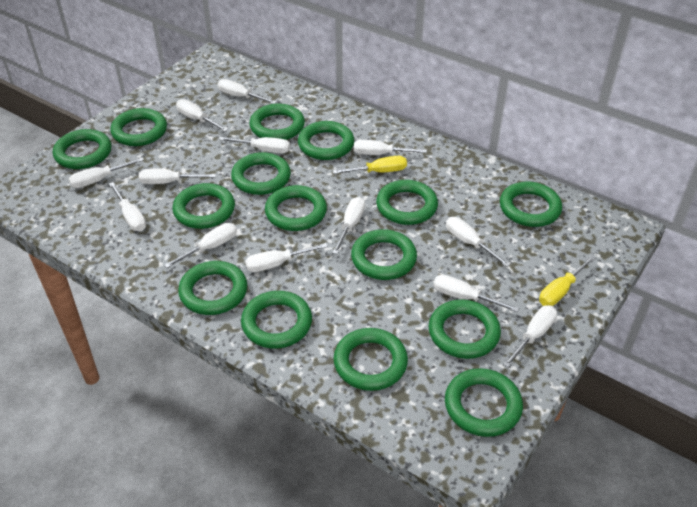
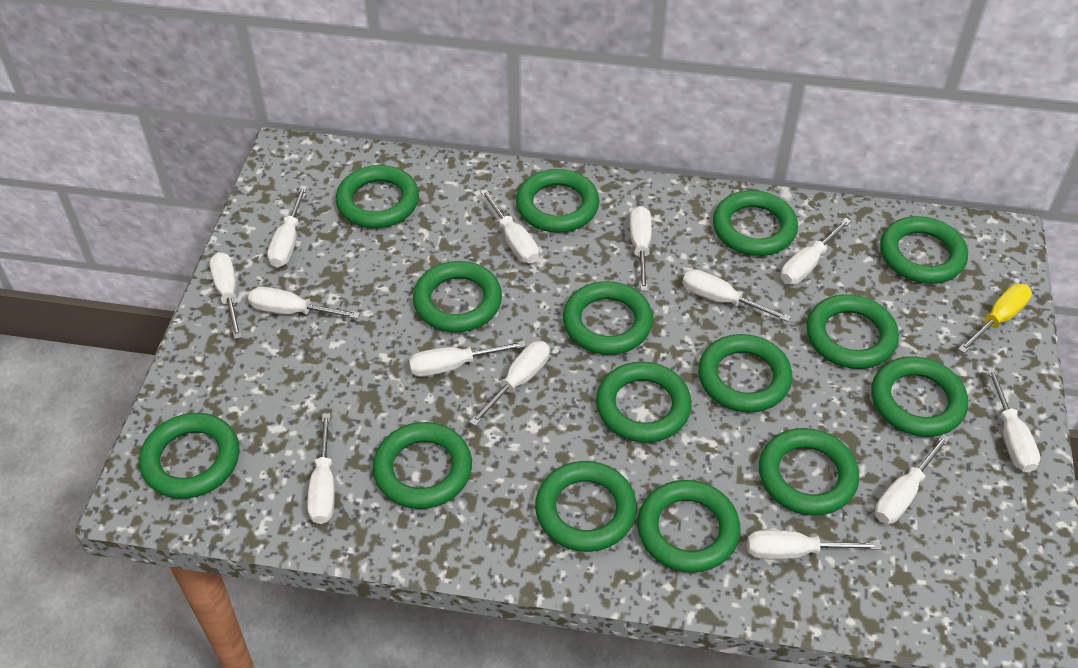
yellow screwdriver: [333,156,407,174] [539,256,595,306] = 2 -> [958,283,1032,353] = 1

